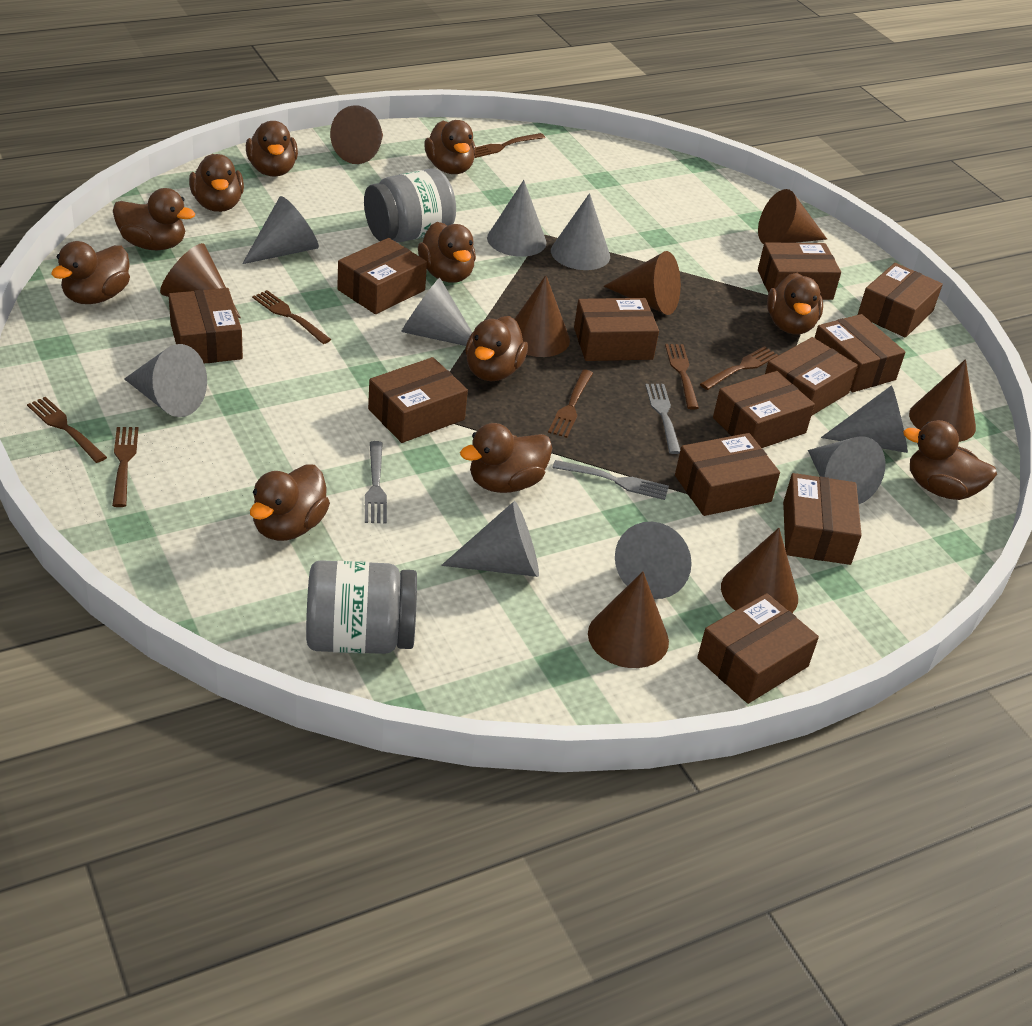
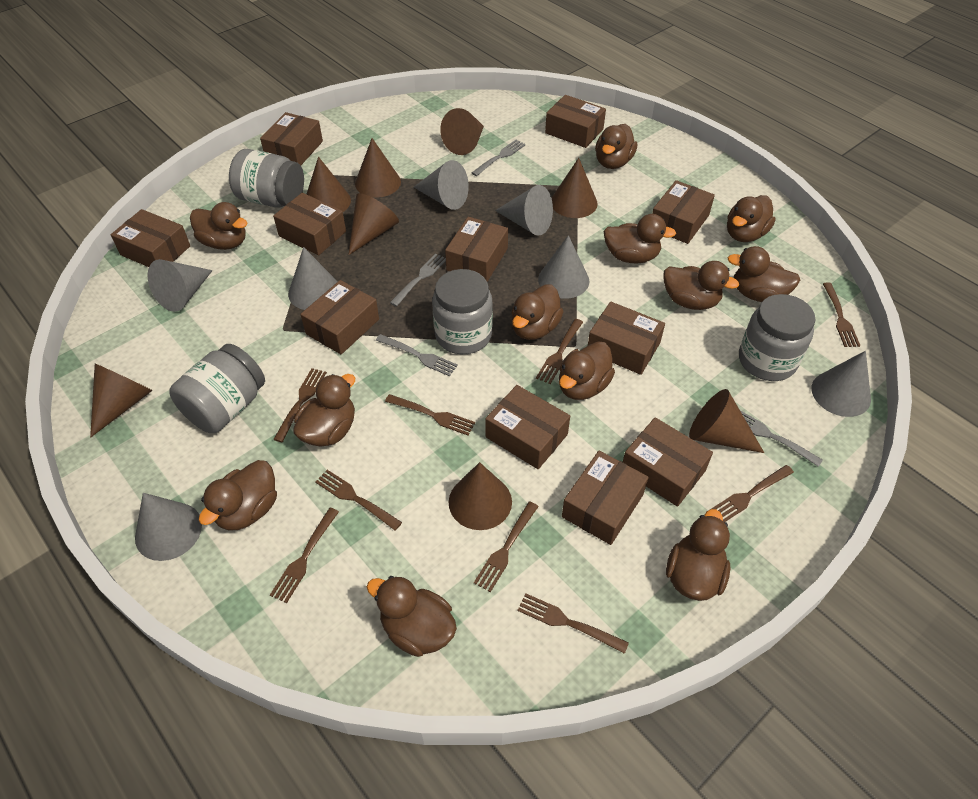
brown box: [169,288,243,363] [337,238,427,314] [368,357,468,443] [574,298,659,361] [675,433,780,516] [697,593,819,704] [713,371,815,448] [758,242,841,300] [765,337,858,416] [783,473,862,565] [814,314,905,392] [858,263,943,338] = 12 -> [111,209,190,267] [260,112,323,165] [273,193,346,255] [300,280,379,354] [445,217,508,282] [485,385,570,469] [545,95,606,148] [562,451,649,545] [588,302,665,375] [623,417,713,507] [652,180,715,244] = 11
brown duck: [51,241,130,304] [113,188,195,250] [189,154,244,212] [246,121,298,177] [250,465,330,541] [418,222,476,283] [424,120,476,174] [460,423,552,493] [465,316,528,381] [767,273,823,334] [903,420,997,500] = 11 -> [190,202,247,250] [199,460,277,531] [293,374,355,447] [367,576,457,657] [511,284,564,340] [559,342,615,400] [595,124,637,169] [603,214,676,264] [663,261,739,310] [666,509,730,601] [727,195,776,242] [728,246,800,302] = 12
brown fork: [27,397,107,463] [112,427,139,507] [252,290,331,344] [474,133,545,158] [548,370,593,438] [665,344,699,410] [700,346,779,390] = 7 -> [270,508,339,603] [273,368,327,442] [315,470,402,530] [385,394,475,435] [474,501,539,592] [517,593,629,654] [536,319,583,384] [711,465,794,522] [823,282,861,347] = 9
grey cone: [124,344,207,417] [242,196,319,264] [401,278,472,346] [441,501,539,577] [487,180,547,257] [551,193,610,270] [615,522,692,599] [808,436,885,504] [821,385,908,453] = 9 -> [135,493,202,561] [148,259,213,312] [288,247,337,310] [414,160,469,210] [495,185,553,236] [538,235,589,299] [812,351,871,417] = 7
grey fork: [365,441,387,524] [552,460,669,500] [645,384,680,454] = 3 -> [376,334,458,376] [390,253,446,307] [472,140,526,176] [740,410,823,467] = 4
grey jar: [306,560,417,654] [364,168,456,242] = 2 -> [170,344,265,433] [229,149,304,207] [432,269,493,354] [739,294,816,381] = 4

